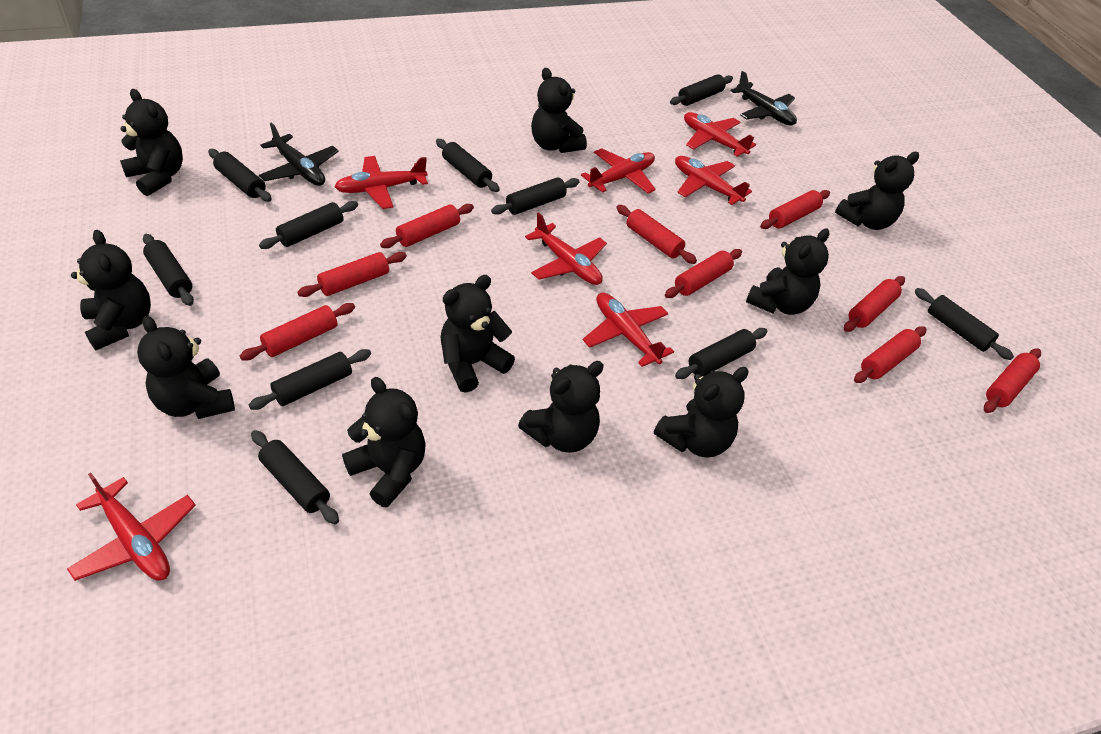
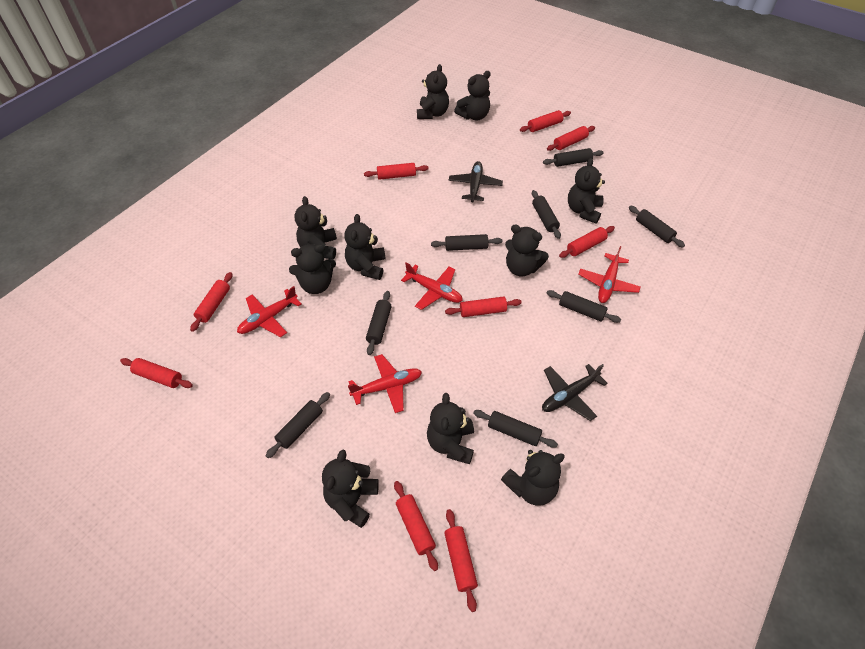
black rolling pin: [143,234,194,306] [208,149,272,202] [249,349,371,410] [251,430,339,524] [259,201,358,249] [436,139,500,192] [491,178,580,215] [670,74,733,106] [675,328,767,379] [914,288,1014,360] = 10 -> [266,392,330,458] [366,291,391,355] [431,234,502,251] [473,410,558,448] [532,190,561,239] [543,148,604,167] [547,290,621,323] [629,206,685,247] = 8
red plane: [67,473,196,581] [334,156,428,209] [525,213,607,285] [581,148,656,194] [583,293,674,367] [675,156,752,205] [684,112,756,157] = 7 -> [237,286,302,337] [348,354,422,413] [401,262,463,310] [578,246,641,303] = 4

